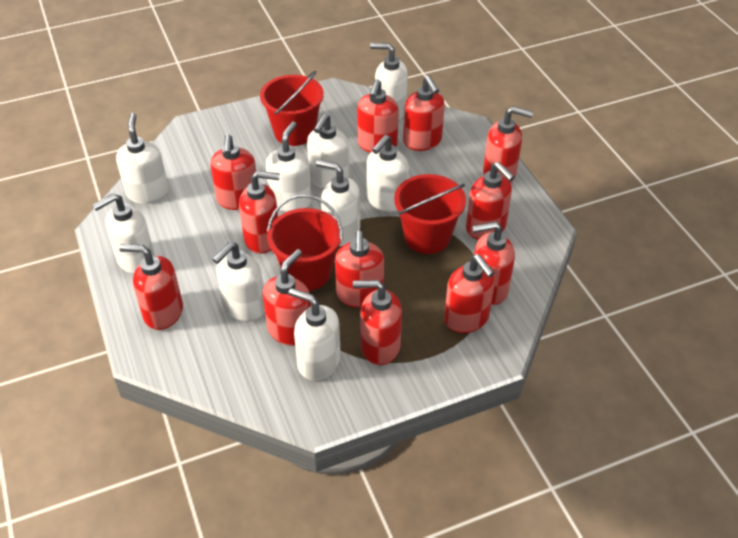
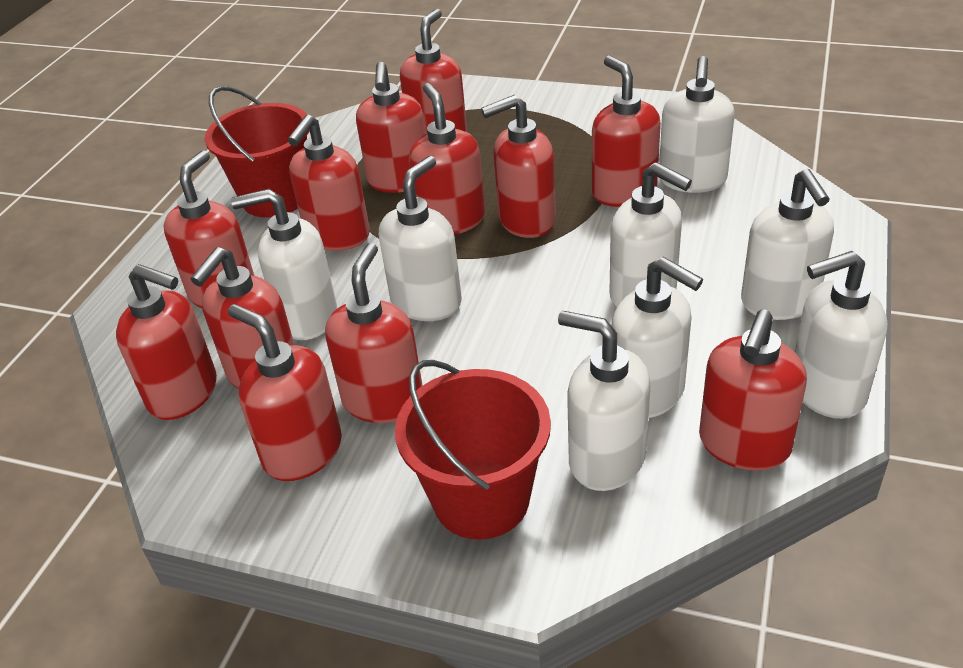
red bucket: [260,70,324,146] [267,195,343,291] [394,174,466,254] = 3 -> [205,86,310,218] [395,360,551,540] = 2
white soap dispenser: [92,194,155,274] [116,113,169,204] [212,242,265,322] [266,122,311,212] [288,288,341,380] [307,114,350,189] [316,160,360,246] [367,135,409,212] [370,43,408,119] = 9 -> [231,189,337,340] [379,156,462,321] [558,311,650,491] [609,162,692,308] [611,257,703,418] [659,56,735,193] [741,169,834,320] [795,251,887,419] = 8

